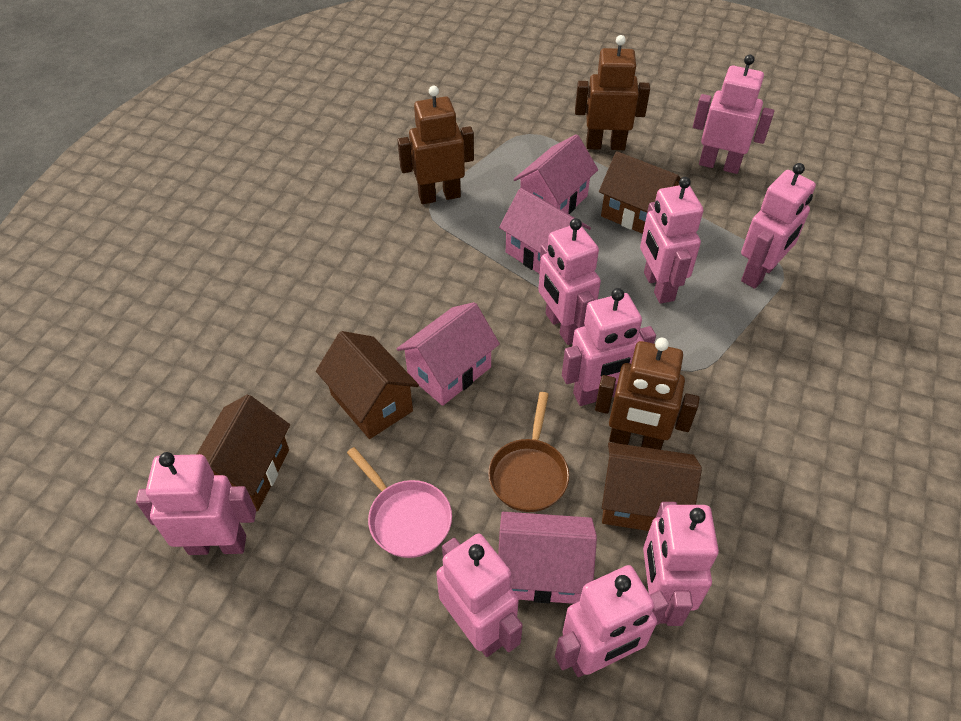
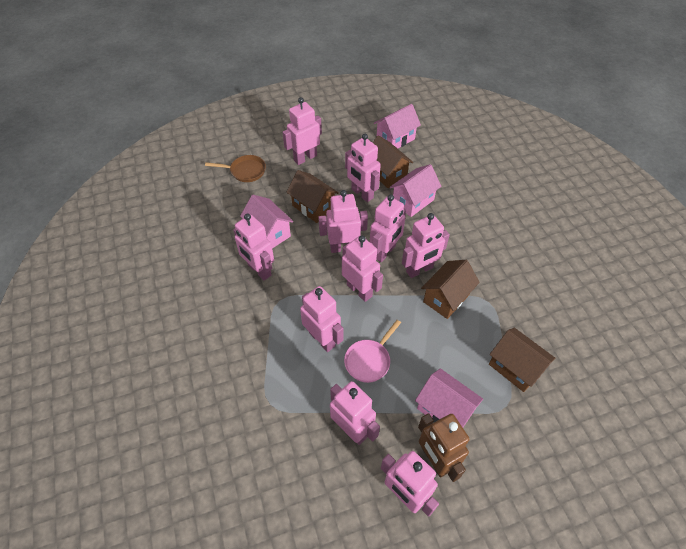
brown robot: [397,86,474,204] [575,35,650,150] [595,338,700,450] = 3 -> [418,413,470,482] = 1
pink robot: [136,452,256,555] [436,534,523,657] [538,218,601,345] [555,565,669,677] [562,288,656,406] [640,177,703,304] [643,502,719,626] [693,55,774,174] [741,163,816,289] = 9 -> [233,214,274,280] [283,97,322,165] [300,286,343,352] [318,190,368,253] [330,381,380,445] [342,235,383,302] [345,134,381,202] [370,194,406,262] [381,451,439,517] [402,213,450,278] = 10

